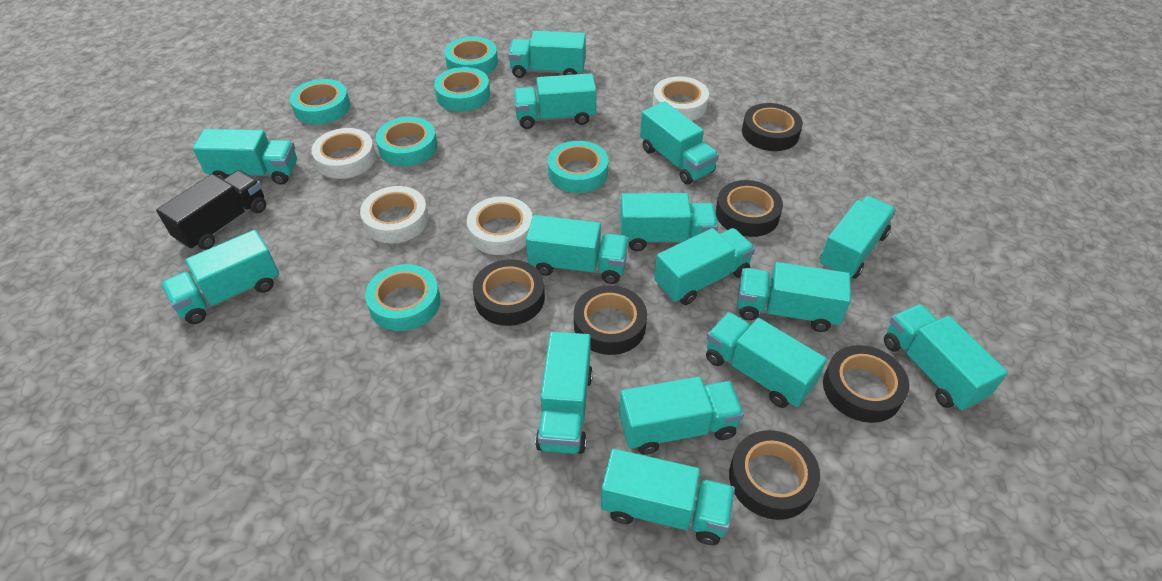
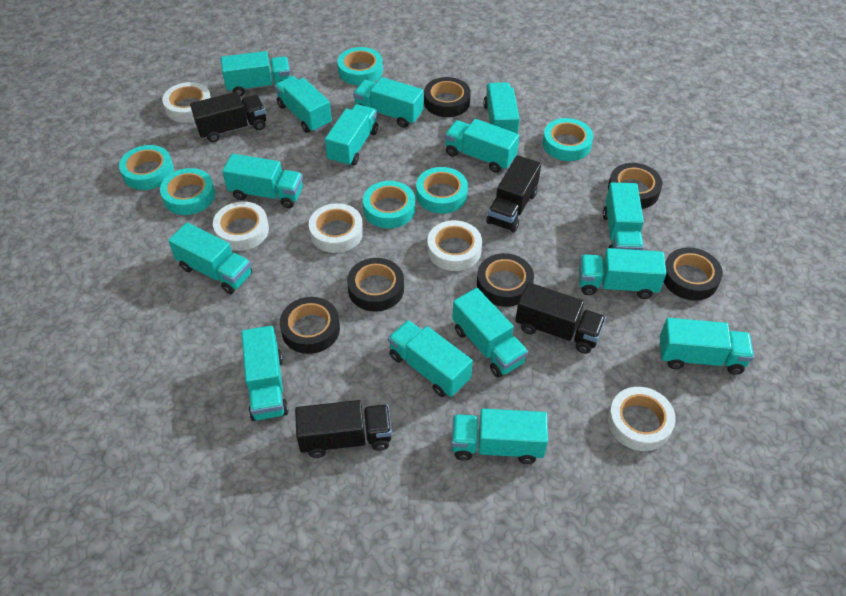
black truck: [156,170,266,250] = 1 -> [190,92,266,142] [295,400,392,458] [486,155,541,232] [515,282,606,354] = 4
white tape: [311,128,376,179] [360,186,429,243] [467,196,532,255] [653,76,709,121] = 4 -> [162,82,211,123] [213,202,269,251] [309,203,363,253] [428,220,482,271] [608,387,676,451] = 5

